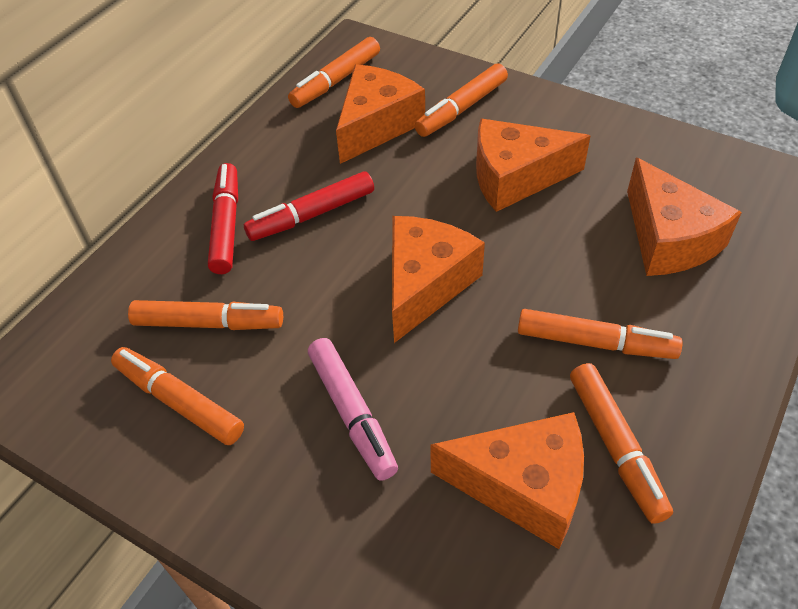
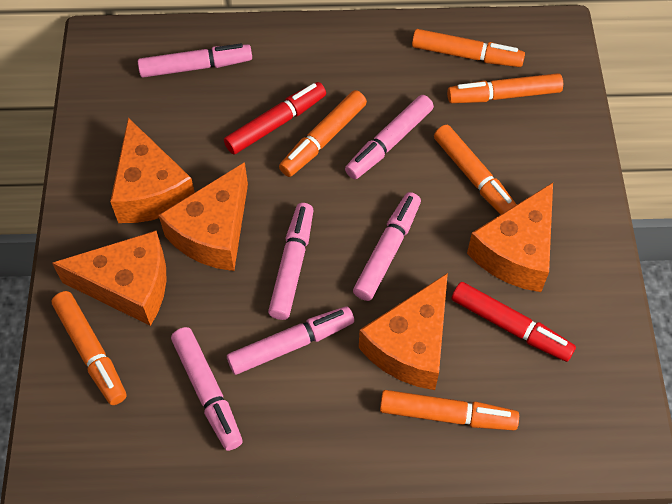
pink marker: [308,338,398,481] = 1 -> [138,43,252,78] [171,327,243,451] [227,306,354,375] [268,203,313,320] [345,95,434,179] [353,192,421,301] = 6

